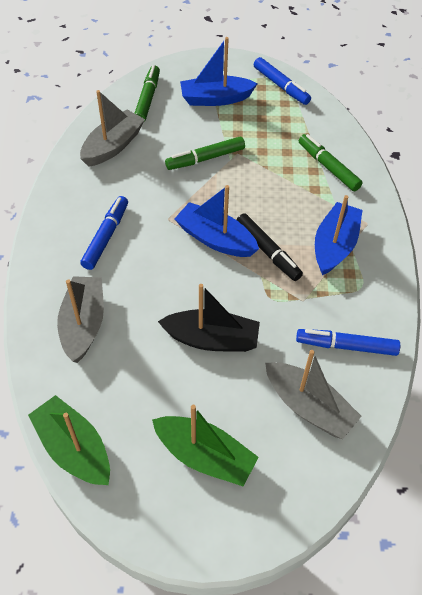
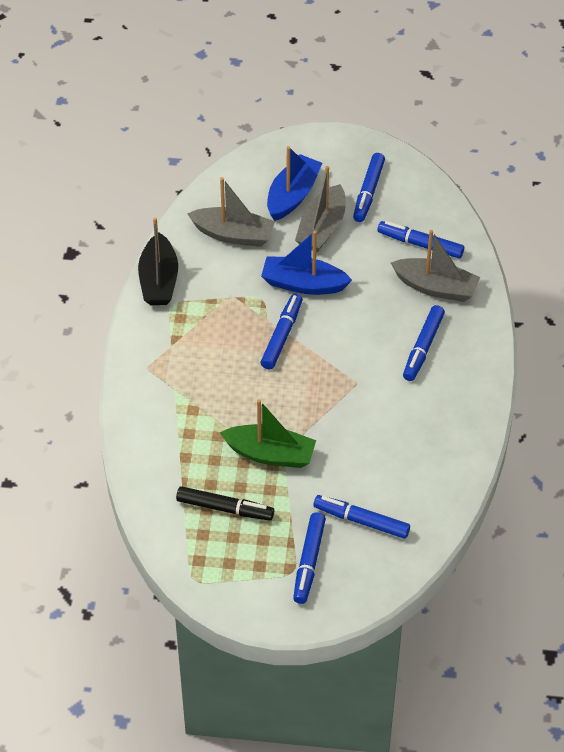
blue boat: [174,185,259,257] [180,37,258,106] [315,195,362,275] = 3 -> [261,231,352,295] [267,146,322,221] = 2
blue marker: [80,196,128,270] [254,57,311,105] [296,329,400,356] = 3 -> [261,294,303,369] [293,513,326,604] [313,495,410,539] [353,153,385,222] [378,221,464,259] [403,305,445,381] = 6
green boat: [28,395,110,485] [152,405,259,486] = 2 -> [220,399,316,468] = 1
green marker: [135,65,160,122] [165,137,245,170] [299,134,363,191] = 3 -> none = 0

